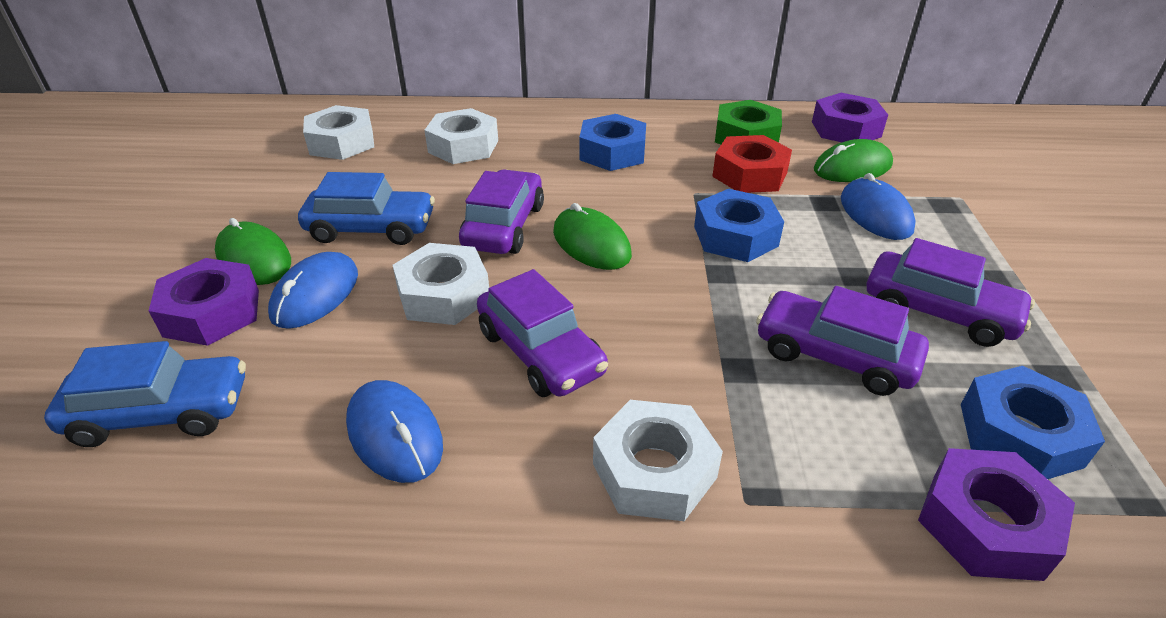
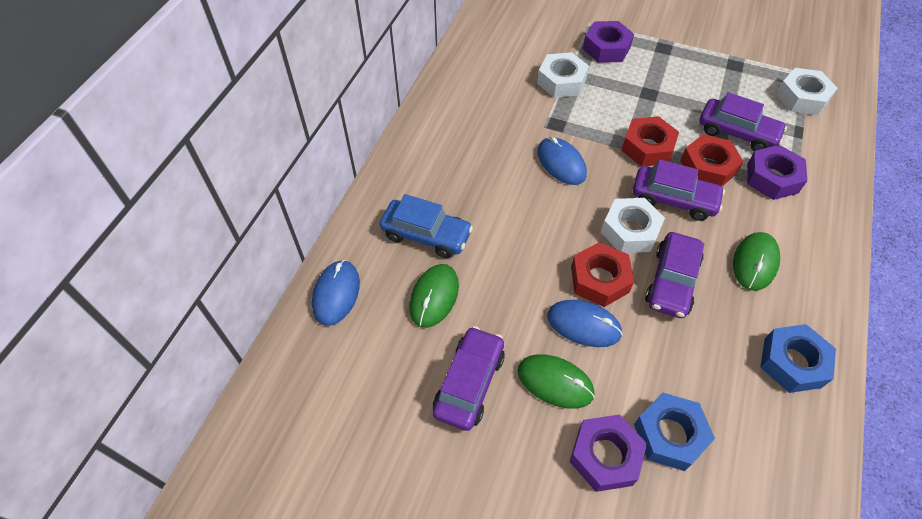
blue car: [44,341,246,447] [298,172,435,245] = 2 -> [380,194,473,258] = 1
blue nut: [579,114,646,171] [694,189,784,262] [961,366,1105,479] = 3 -> [634,393,715,471] [760,324,836,393] = 2
green nut: [715,100,782,145] = 1 -> none = 0
red nut: [712,135,792,193] = 1 -> [571,242,634,307] [621,116,679,166] [680,134,744,186] = 3
white nut: [303,105,374,160] [393,243,489,325] [424,108,498,164] [593,400,723,521] = 4 -> [537,52,589,98] [601,198,665,253] [776,68,838,115] = 3

